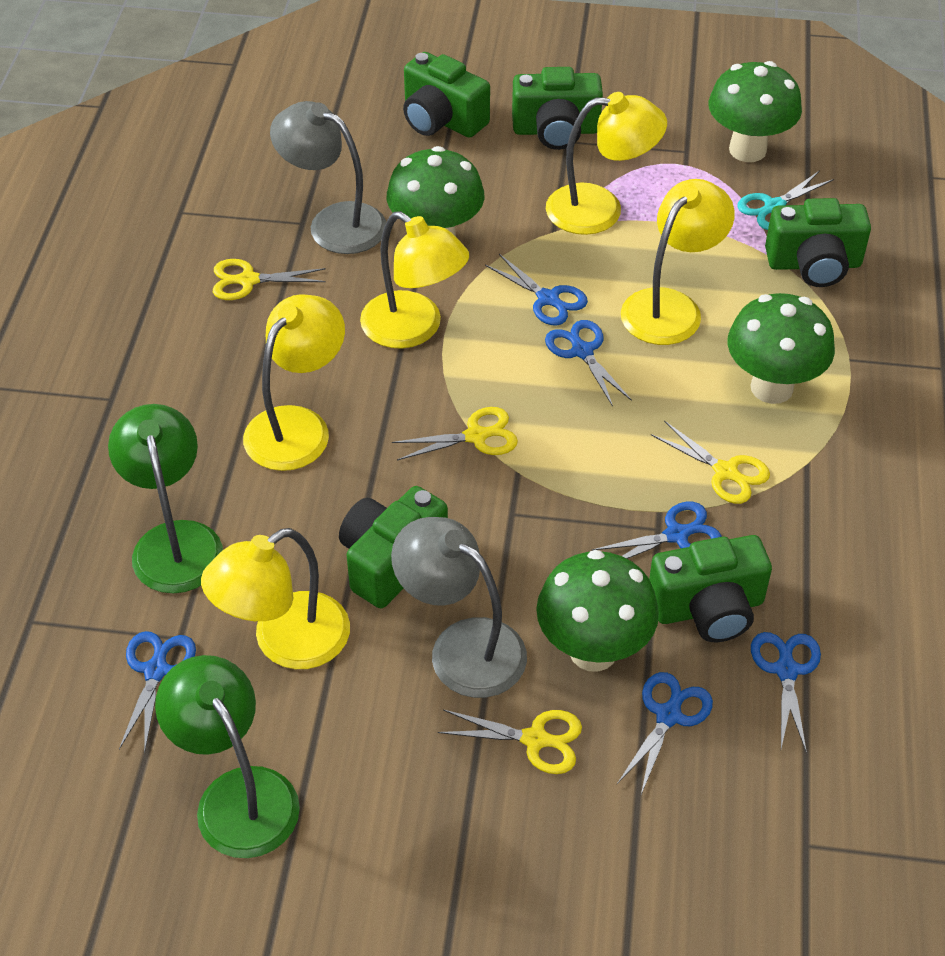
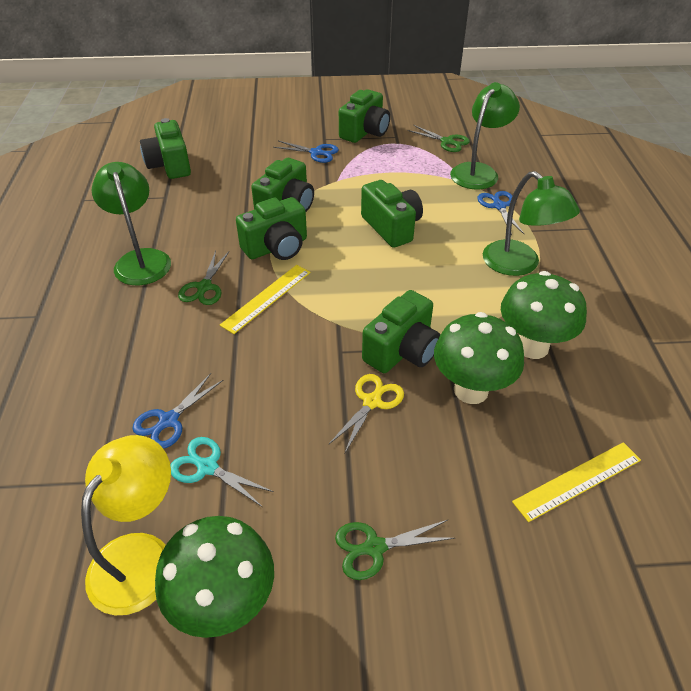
blue scissors: [119,631,196,753] [485,254,588,325] [545,320,632,407] [592,502,722,559] [617,672,713,794] [751,632,821,753] = 6 -> [132,373,223,449] [273,141,339,163] [477,191,524,235] = 3
green camera: [339,486,448,608] [403,52,490,138] [512,67,603,150] [649,535,772,642] [765,198,871,287] = 5 -> [140,118,191,179] [236,197,307,260] [251,158,314,212] [339,89,390,143] [361,180,423,248] [362,290,440,373] = 6
green lamp: [108,404,223,593] [155,655,300,858] = 2 -> [92,162,171,285] [450,82,520,190] [483,171,580,276] = 3
green mushroom: [387,146,485,236] [536,550,659,672] [708,61,802,162] [728,293,835,404] = 4 -> [155,516,274,638] [434,312,524,404] [501,271,587,359] = 3
green scissors: none = 0 -> [178,251,229,305] [335,520,455,580] [407,125,470,152] = 3
grey lamp: [270,101,386,254] [391,517,527,698] = 2 -> none = 0
yellow lamp: [201,528,350,669] [243,294,345,471] [360,211,469,349] [546,92,667,235] [621,179,735,345] = 5 -> [81,435,171,615] = 1
yellow ruler: none = 0 -> [220,265,311,334] [512,442,641,522] = 2
yellow scissors: [213,259,326,300] [392,407,518,460] [438,710,582,774] [651,421,770,504] = 4 -> [328,374,404,453] = 1

